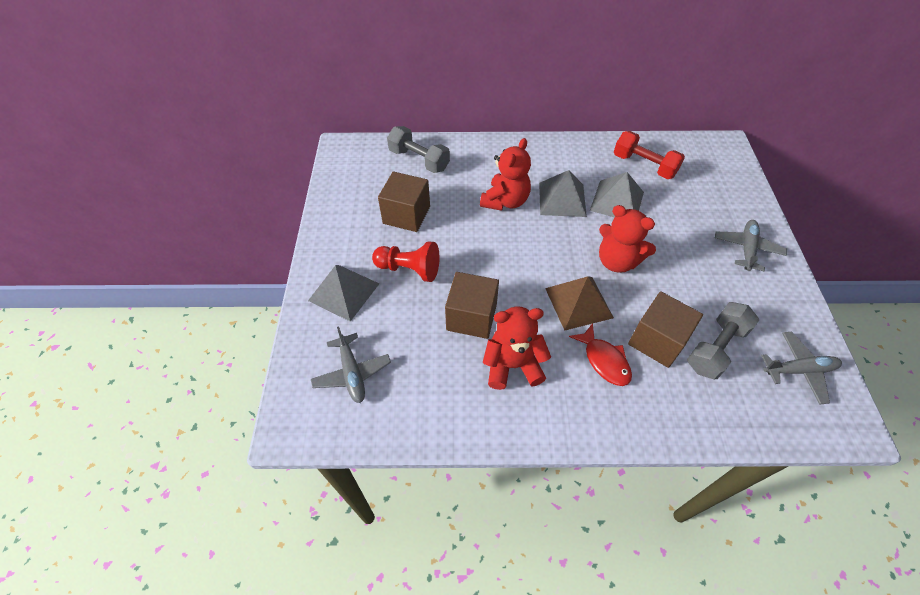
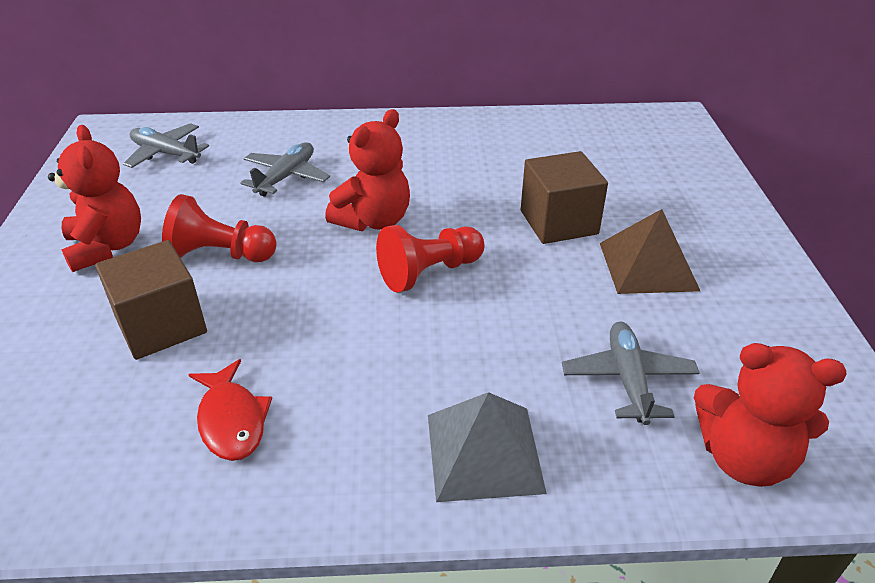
brown cube: [378,172,430,232] [445,272,499,339] [628,291,703,368] = 3 -> [95,240,207,360] [521,151,608,244] = 2
grey dumbbell: [387,126,450,173] [687,302,759,379] = 2 -> none = 0
grey pyramid: [308,265,379,322] [539,170,587,217] [590,172,644,217] = 3 -> [428,392,547,502] = 1
red dumbbell: [614,131,685,179] = 1 -> none = 0
red pawn: [372,241,439,282] = 1 -> [162,194,277,262] [376,225,485,293] = 2

